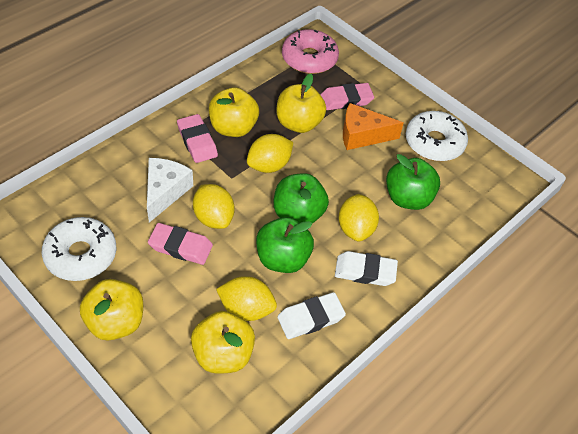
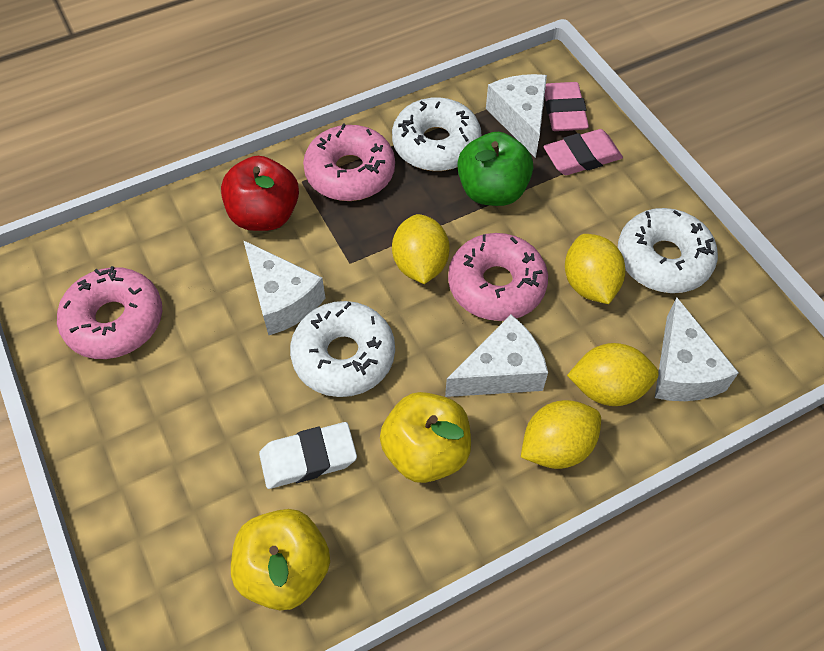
green apple: [256,217,314,273] [274,173,329,223] [386,154,440,210] = 3 -> [457,132,533,206] = 1
orange cheese: [343,103,404,150] = 1 -> none = 0
pink donut: [282,29,339,74] = 1 -> [57,266,162,359] [303,123,395,201] [448,233,548,321] = 3
pink eraser: [148,223,213,265] [177,114,218,163] [320,83,374,110] = 3 -> [543,129,623,175] [545,82,589,131] = 2
red apple: none = 0 -> [221,156,299,231] = 1
white cheese: [147,158,193,223] = 1 -> [243,240,325,335] [445,315,548,397] [486,74,547,158] [655,297,739,401] = 4
white donut: [42,217,116,281] [406,111,468,161] = 2 -> [290,301,395,397] [392,97,482,171] [618,208,718,293] = 3
white eraser: [277,292,346,339] [335,251,398,286] = 2 -> [259,422,357,489] = 1
yellow apple: [80,279,143,341] [191,311,255,374] [209,88,259,137] [276,74,326,133] = 4 -> [231,509,330,610] [380,392,471,483] = 2

